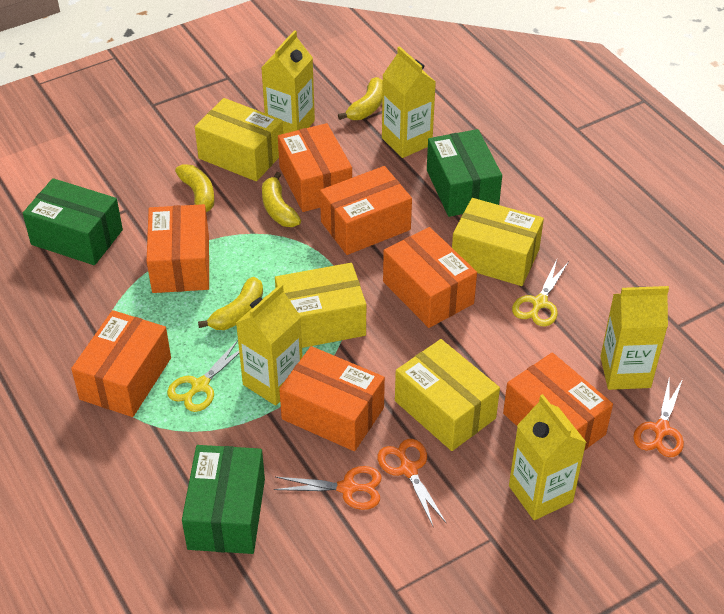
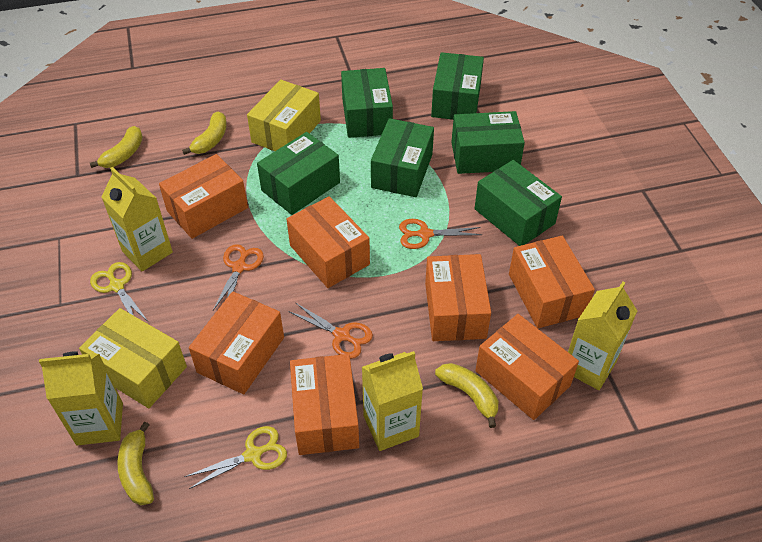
green box: [23,178,123,265] [182,445,265,554] [427,129,502,217] = 3 -> [257,132,340,215] [341,68,393,138] [371,118,434,197] [431,52,484,120] [451,111,525,174] [474,160,562,246] = 6
yellow box: [195,98,283,181] [275,263,366,348] [395,339,500,451] [452,198,544,286] = 4 -> [79,308,187,408] [247,80,321,151] = 2
yellow carton: [236,284,303,406] [261,30,315,134] [382,46,436,158] [509,394,587,520] [600,286,669,390] = 5 -> [39,351,123,445] [101,167,173,272] [362,351,423,451] [568,282,637,390] = 4

